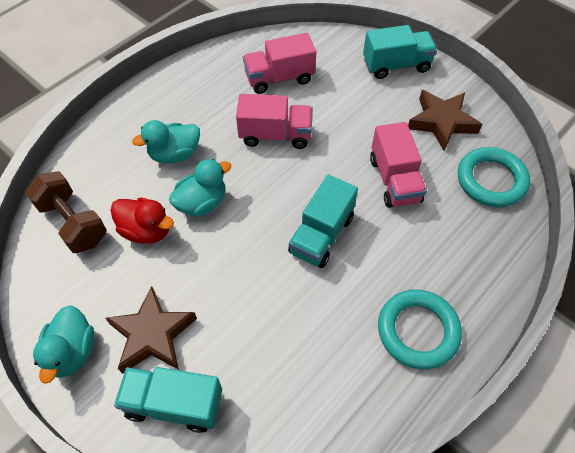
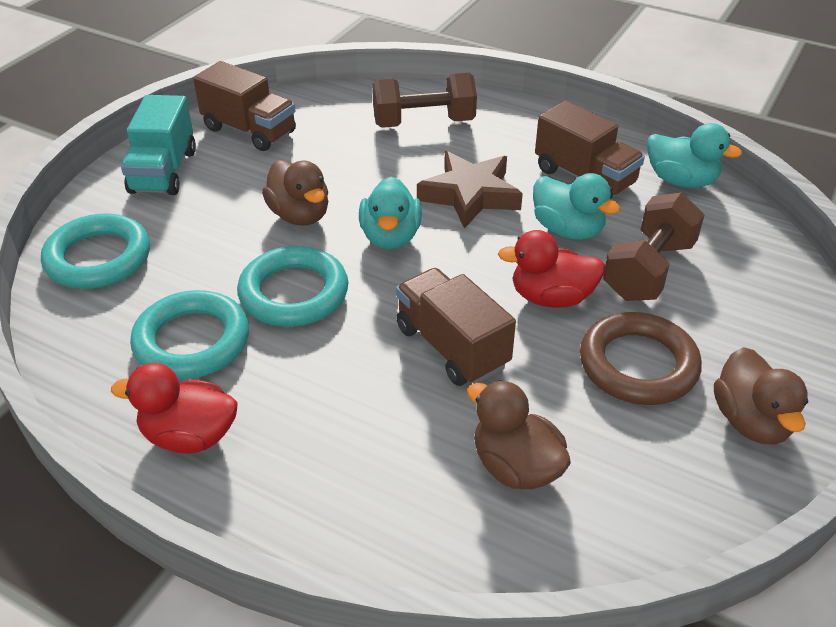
brown duck: none = 0 -> [262,160,328,226] [467,380,571,489] [714,347,808,444] = 3
brown dumbbell: [25,171,107,253] = 1 -> [372,73,477,128] [603,192,705,301] = 2
brown ring: none = 0 -> [580,312,702,405] = 1
brown star: [105,286,197,374] [408,90,482,151] = 2 -> [417,151,523,229] = 1
brown truck: none = 0 -> [193,61,296,151] [396,268,516,386] [535,101,645,199] = 3
pink truck: [236,94,313,149] [243,33,316,94] [370,122,427,208] = 3 -> none = 0
red duck: [110,198,174,244] = 1 -> [111,363,238,454] [498,230,606,308] = 2
turquoise ring: [378,289,462,369] [458,147,530,207] = 2 -> [41,213,150,289] [130,290,249,379] [237,246,348,327] = 3
turquoise truck: [114,367,222,433] [288,174,358,268] [363,25,437,79] = 3 -> [121,95,196,195] = 1

